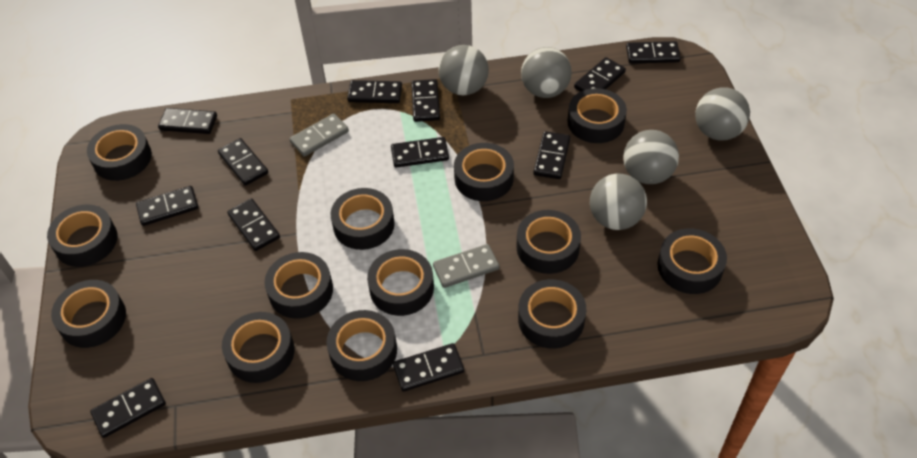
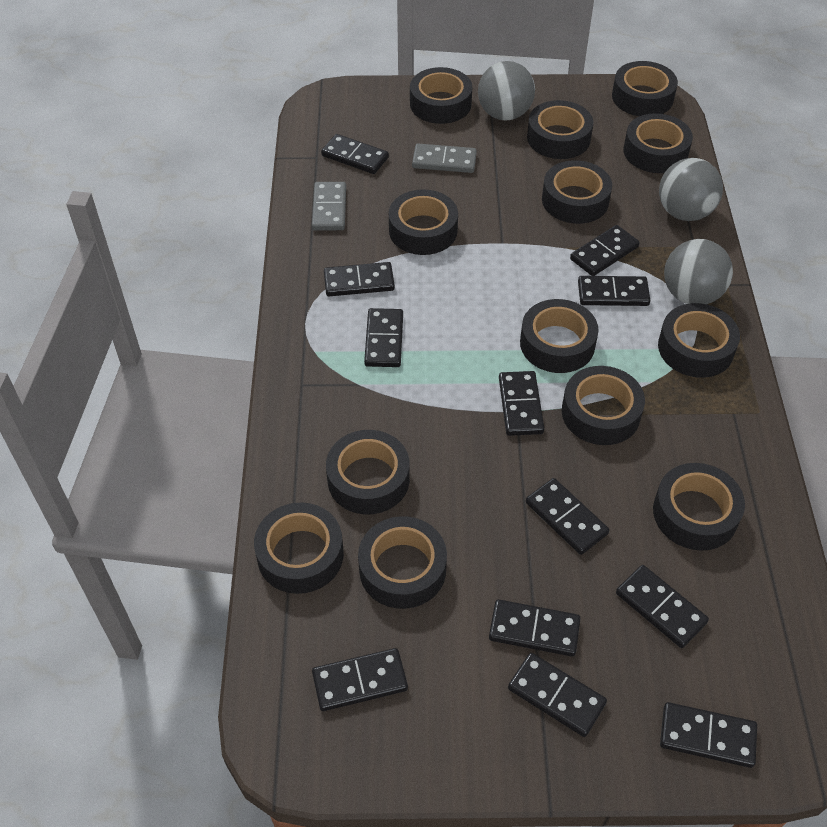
grey ball: [439,45,489,95] [521,47,572,98] [590,173,647,230] [623,130,679,184] [695,88,750,140] = 5 -> [478,61,535,120] [659,158,723,221] [664,239,733,304] = 3

